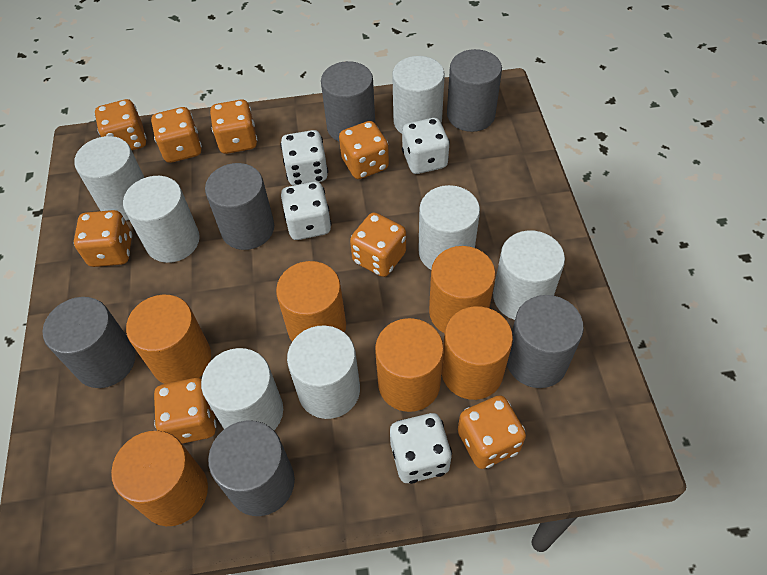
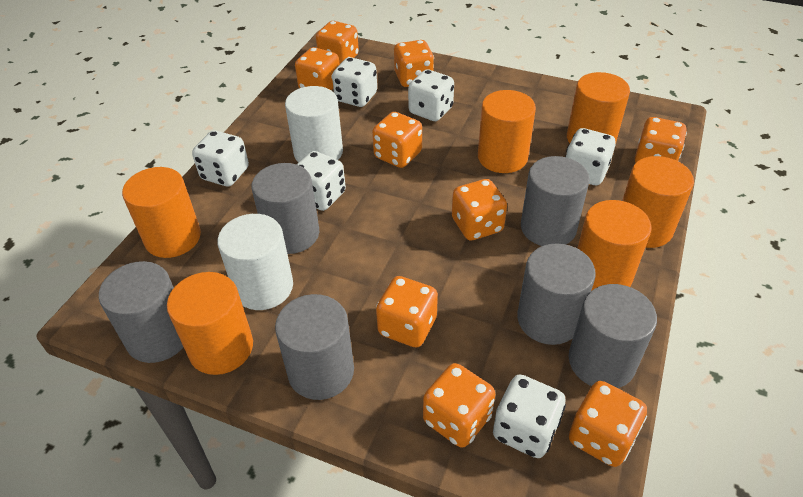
orange dice: [74,210,132,267] [95,99,147,150] [151,107,202,163] [154,378,217,444] [210,99,257,154] [339,121,389,179] [350,213,406,277] [458,395,526,469] = 8 -> [295,47,340,90] [316,21,359,64] [372,112,422,168] [376,276,438,347] [394,40,434,87] [423,363,495,448] [452,179,507,241] [569,381,647,467] [635,117,687,163] = 9
white cylinder: [75,136,145,221] [123,176,200,263] [201,348,283,430] [287,325,360,419] [392,56,445,134] [418,185,480,270] [493,231,565,320] = 7 -> [217,214,293,310] [285,86,343,162] = 2
white dice: [280,130,328,186] [281,182,332,240] [390,413,452,484] [402,118,450,174] = 4 -> [192,131,249,186] [297,151,346,211] [332,57,377,107] [408,69,454,121] [493,374,566,458] [565,128,616,185] = 6

